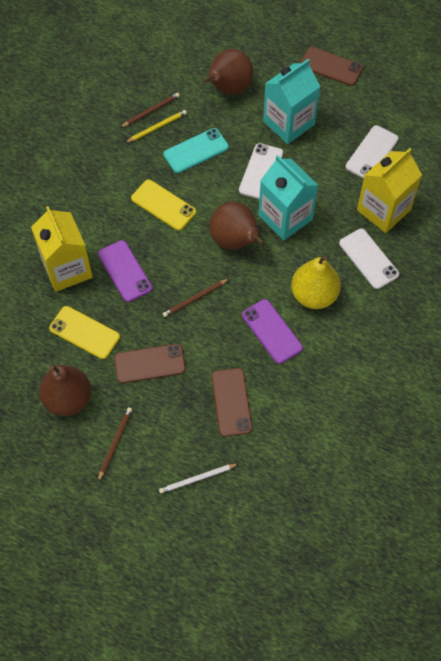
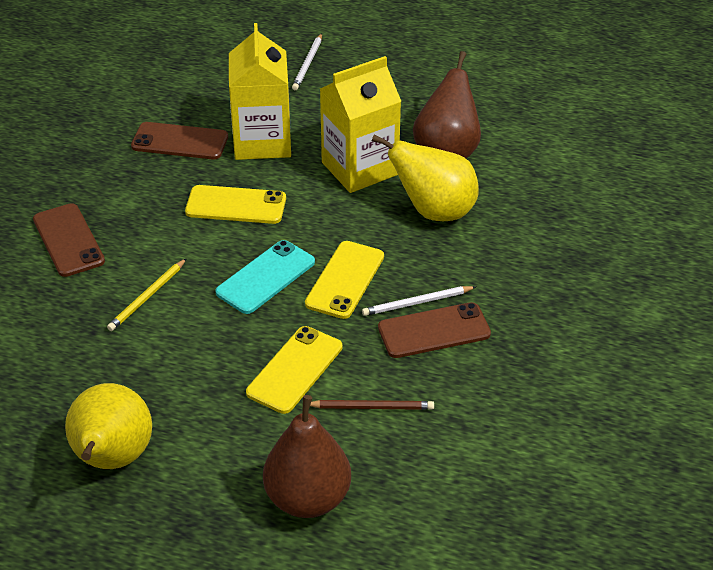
brown pear: [39,365,91,416] [204,49,253,95] [209,202,265,250] = 3 -> [263,395,351,518] [413,51,481,159] = 2
brown pencil: [98,407,132,482] [120,93,180,128] [163,279,229,317] = 3 -> [310,400,434,410] = 1
purple phone: [98,240,152,302] [242,299,303,364] = 2 -> none = 0
turquoise carton: [258,155,318,241] [263,59,321,144] = 2 -> none = 0
white pencil: [159,464,238,494] = 1 -> [292,33,322,90] [362,286,476,316] = 2
white phone: [239,143,283,199] [339,229,399,289] [346,125,399,179] = 3 -> none = 0
yellow pear: [291,255,341,309] = 1 -> [65,383,152,469] [372,134,479,221] = 2
yellow phone: [49,306,120,359] [131,180,196,231] = 2 -> [185,185,286,224] [246,326,342,414] [305,241,384,319] = 3

